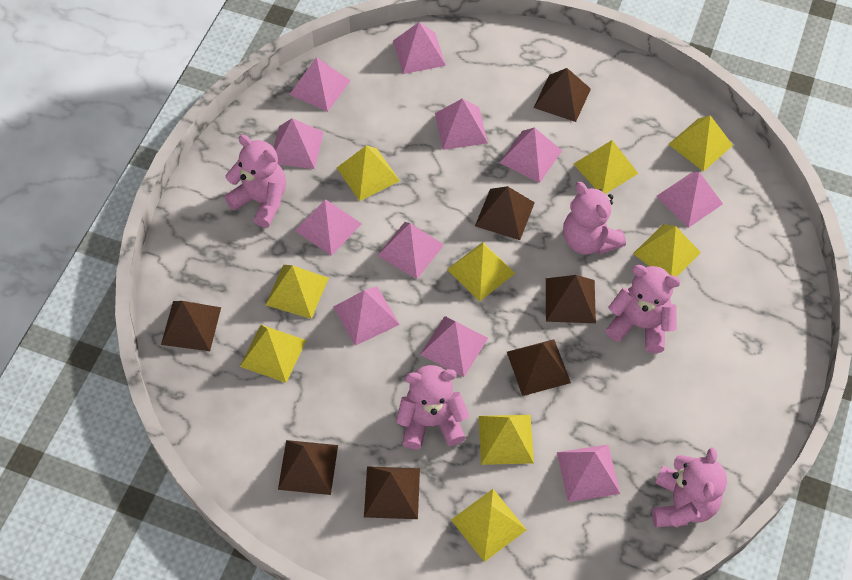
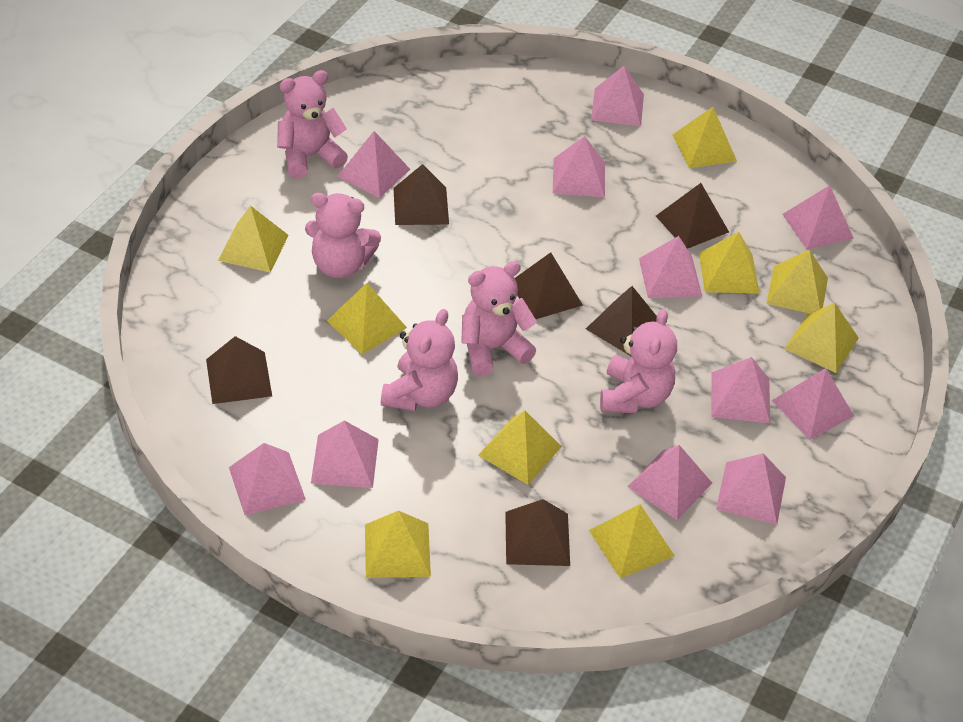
brown pyramid: [161,301,221,351] [278,440,338,495] [364,466,420,519] [475,186,535,240] [507,339,571,396] [534,68,591,122] [546,275,596,323] = 7 -> [206,336,272,404] [393,164,449,225] [505,499,570,566] [515,252,583,319] [586,286,657,357] [656,183,729,249] = 6

